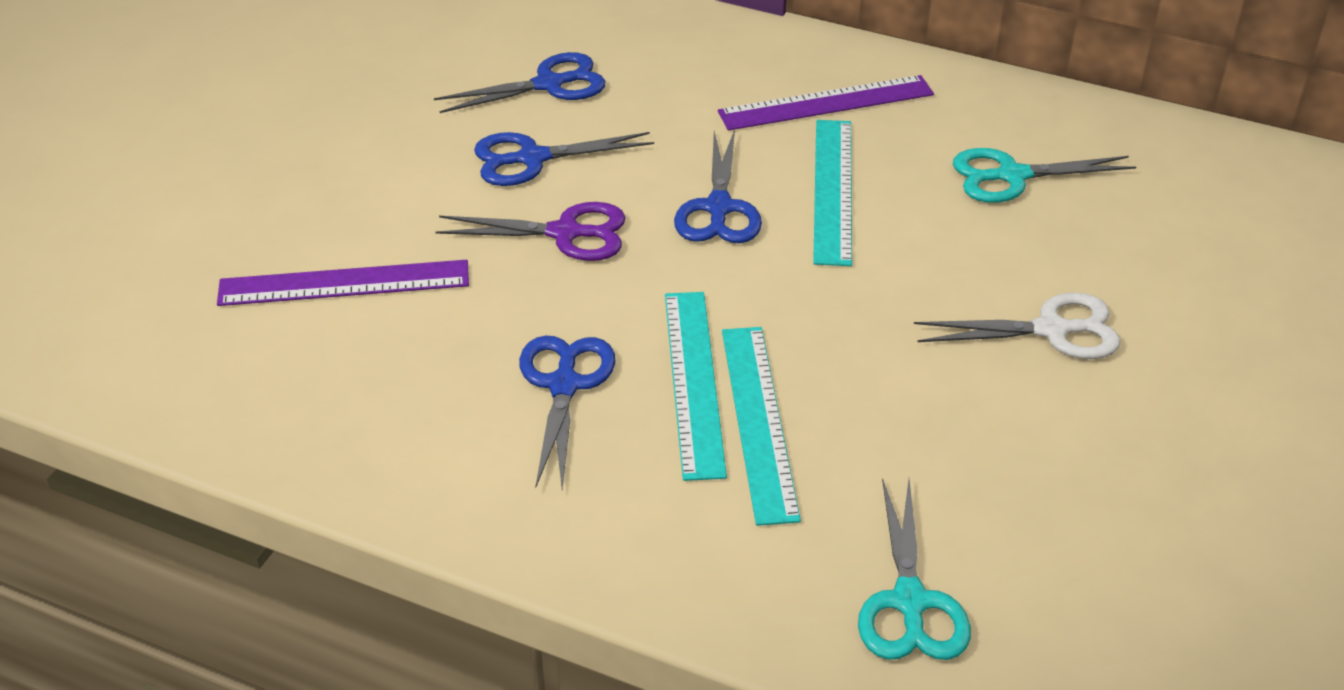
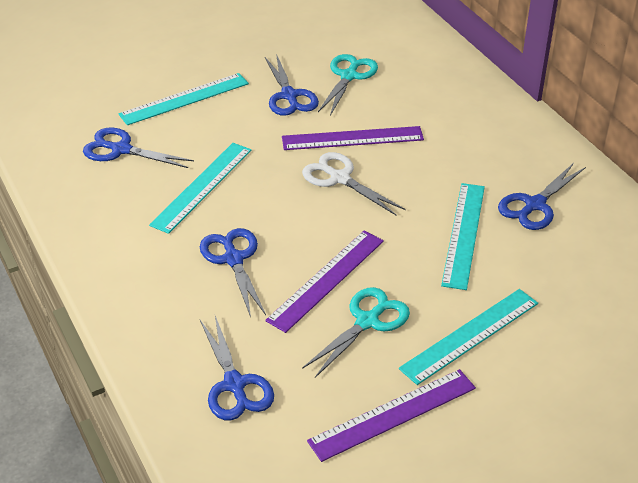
blue scissors: [434,52,605,113] [474,132,654,186] [519,335,616,488] [674,129,762,243] = 4 -> [83,128,194,168] [200,228,266,317] [200,316,274,420] [265,54,319,116] [498,163,586,230] = 5
purple ruler: [217,260,469,306] [718,75,934,131] = 2 -> [265,231,384,333] [282,126,424,150] [307,369,476,462] = 3
purple scissors: [436,202,626,261] = 1 -> none = 0
turquoise ruler: [665,292,727,481] [722,327,801,526] [813,120,852,266] = 3 -> [118,73,249,125] [149,143,251,234] [399,289,538,385] [441,183,485,290] = 4

